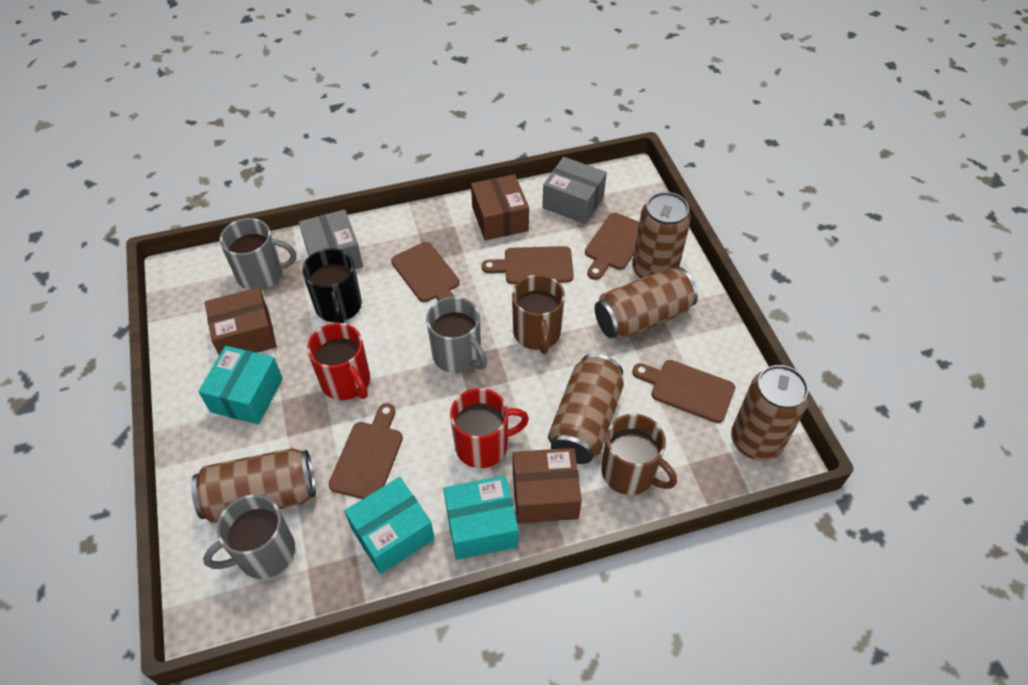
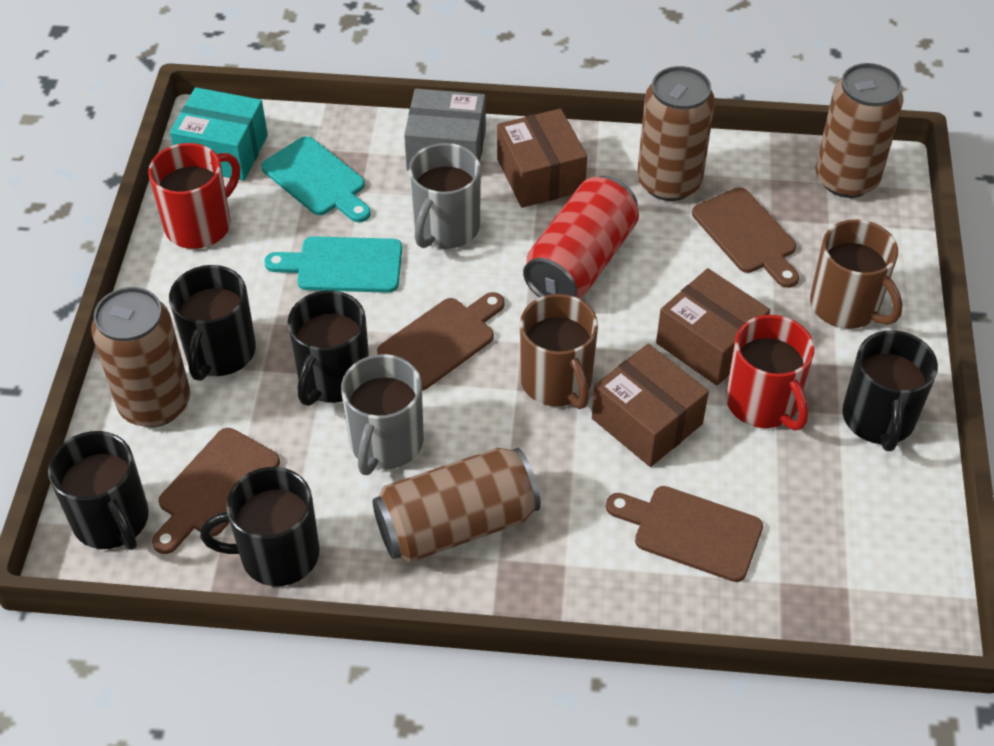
black mug: [302,248,362,323] = 1 -> [48,431,149,550] [169,265,256,381] [200,467,320,586] [287,290,369,406] [842,330,938,451] = 5
brown can: [191,448,316,523] [548,354,624,464] [595,267,698,340] [632,192,691,278] [731,365,809,461] = 5 -> [91,287,190,427] [373,448,541,563] [637,66,715,201] [816,63,904,198] = 4
brown cutting board: [329,403,403,499] [391,242,460,302] [481,246,574,284] [585,213,639,280] [632,360,735,423] = 5 -> [152,428,280,554] [377,292,505,391] [606,486,763,582] [692,187,799,288] = 4
grey box: [299,209,363,269] [542,157,607,224] = 2 -> [404,89,486,170] = 1
grey mug: [203,495,295,579] [220,218,296,290] [426,297,487,373] = 3 -> [341,354,424,475] [409,143,481,249] = 2
red can: none = 0 -> [523,176,639,298] = 1
turquoise box: [198,346,283,425] [344,477,435,574] [443,475,518,560] = 3 -> [170,87,268,181] = 1
turquoise cutting board: none = 0 -> [261,136,371,222] [264,236,402,293] = 2

